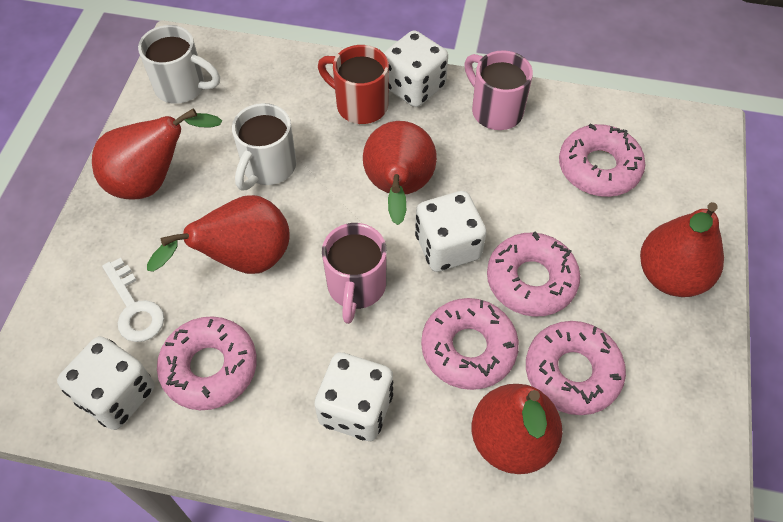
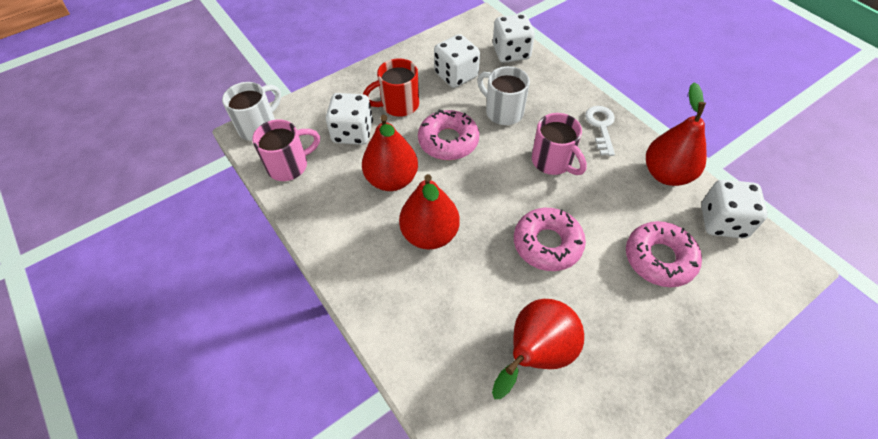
pink donut: [157,316,257,410] [421,298,519,390] [487,231,580,317] [526,321,626,415] [559,123,645,197] = 5 -> [418,109,479,160] [514,208,586,271] [626,221,702,287] = 3
red pear: [92,108,222,199] [147,195,290,274] [363,121,437,225] [472,384,562,474] [640,202,724,297] = 5 -> [362,115,418,191] [399,174,460,249] [492,299,584,399] [646,82,707,186] = 4

